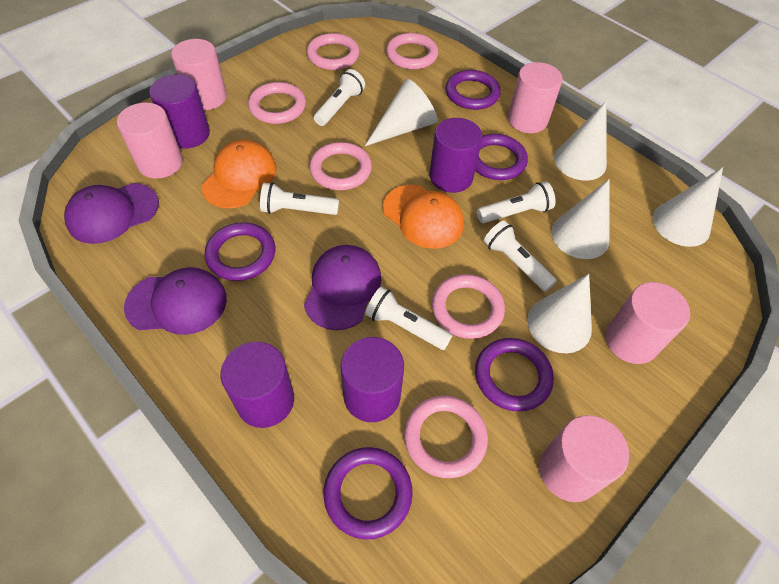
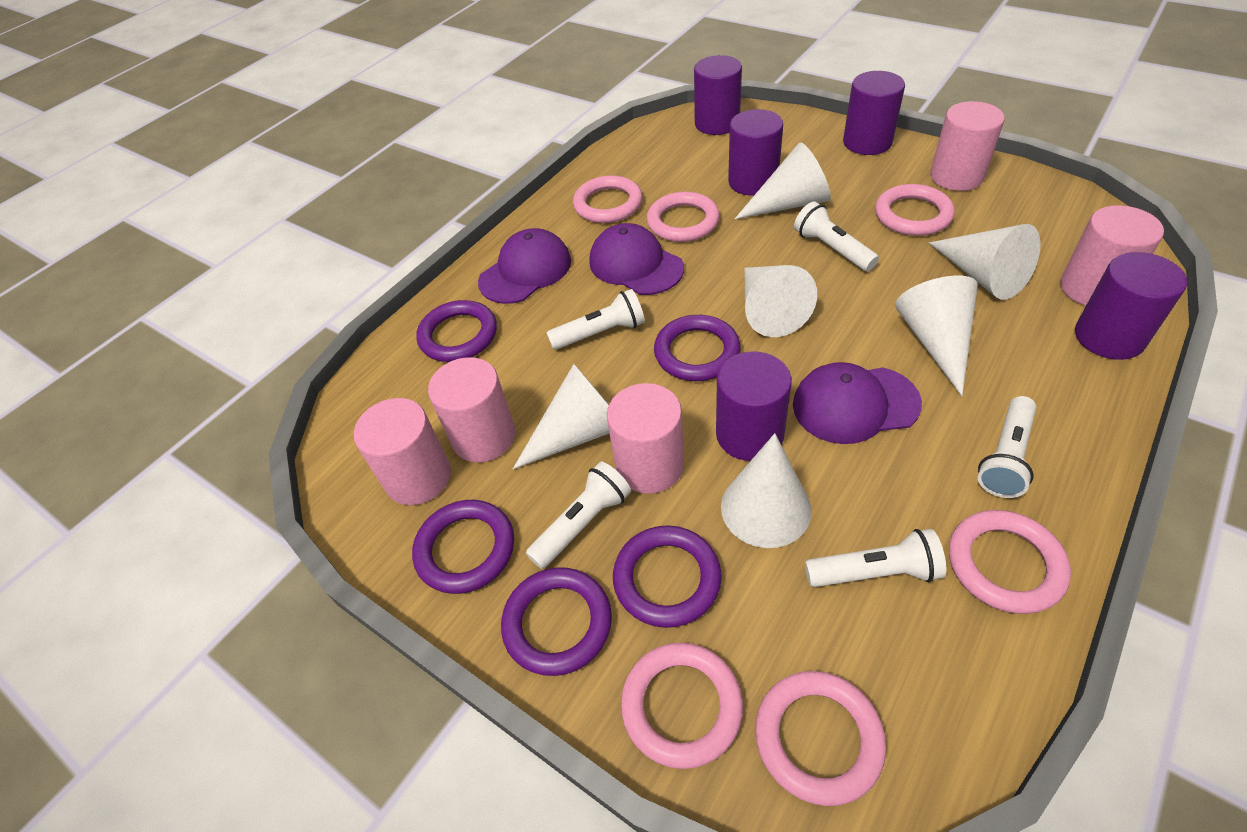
orange cap: [201,140,277,208] [383,184,464,249] = 2 -> none = 0
purple cylinder: [149,74,210,149] [220,342,294,428] [341,337,404,422] [429,118,483,193] = 4 -> [694,55,742,135] [716,351,792,461] [728,109,783,196] [843,71,905,155] [1075,252,1187,360] = 5
white cone: [365,79,438,146] [527,274,592,353] [551,179,609,259] [554,101,607,181] [653,167,723,247] = 5 -> [513,364,609,469] [721,433,812,548] [735,142,831,219] [745,265,817,337] [895,276,978,396] [929,224,1041,300] = 6

